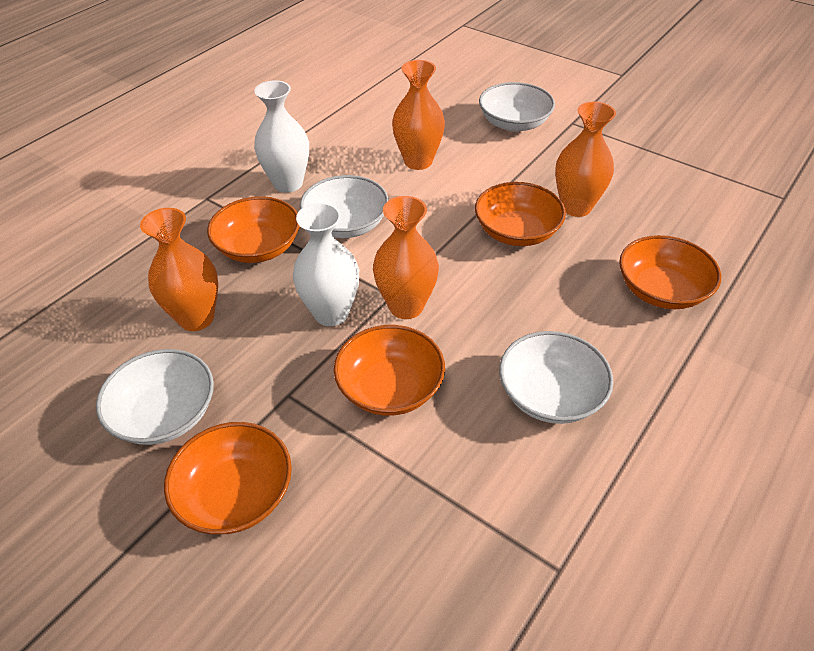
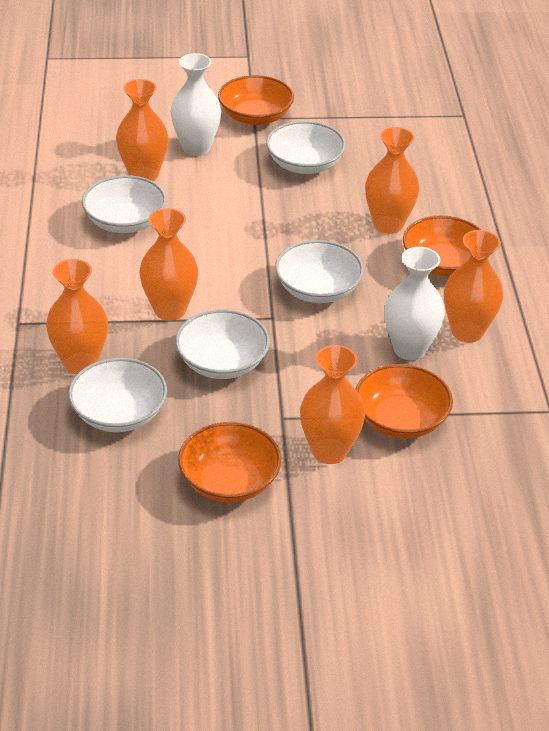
orange bowl: [164,422,292,534] [207,196,300,263] [334,325,445,416] [475,182,566,246] [619,235,721,309] = 5 -> [178,422,282,502] [218,75,294,125] [356,364,453,438] [403,215,481,276] = 4
orange vase: [140,208,218,331] [373,196,439,319] [392,60,445,170] [555,102,616,217] = 4 -> [46,259,108,374] [116,79,168,181] [139,208,198,321] [300,345,365,464] [365,127,419,234] [444,230,503,342] = 6
white bowl: [96,349,214,445] [300,175,389,238] [479,82,555,132] [499,331,613,424] = 4 -> [68,358,167,432] [82,175,166,233] [175,309,270,379] [266,121,346,174] [275,240,364,303] = 5

